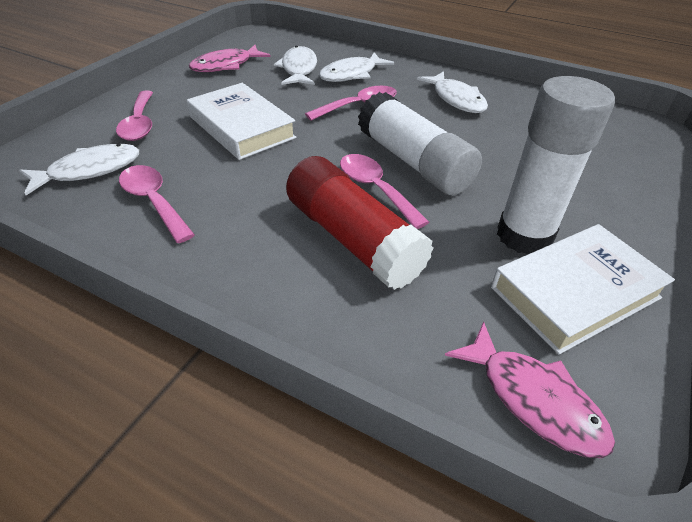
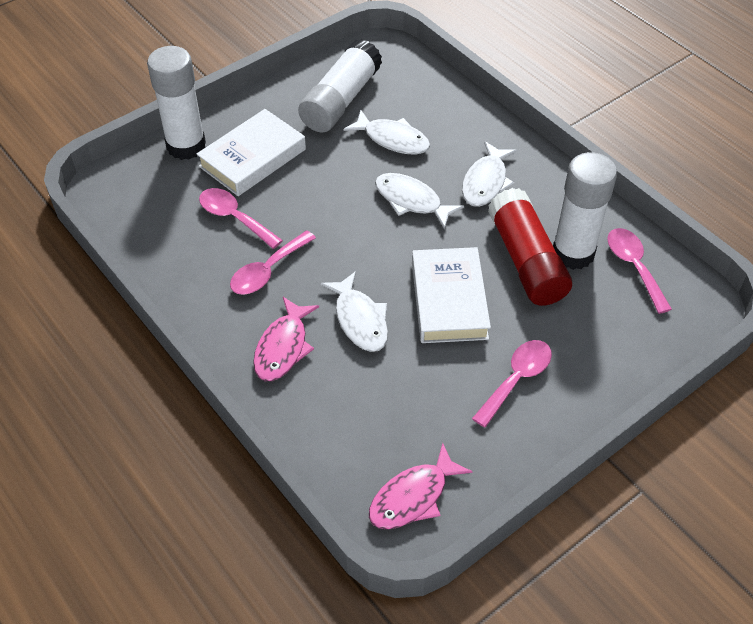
white glue stick: [358,92,482,195] [497,76,615,254] = 2 -> [147,46,206,160] [298,39,382,133] [553,152,617,270] = 3

